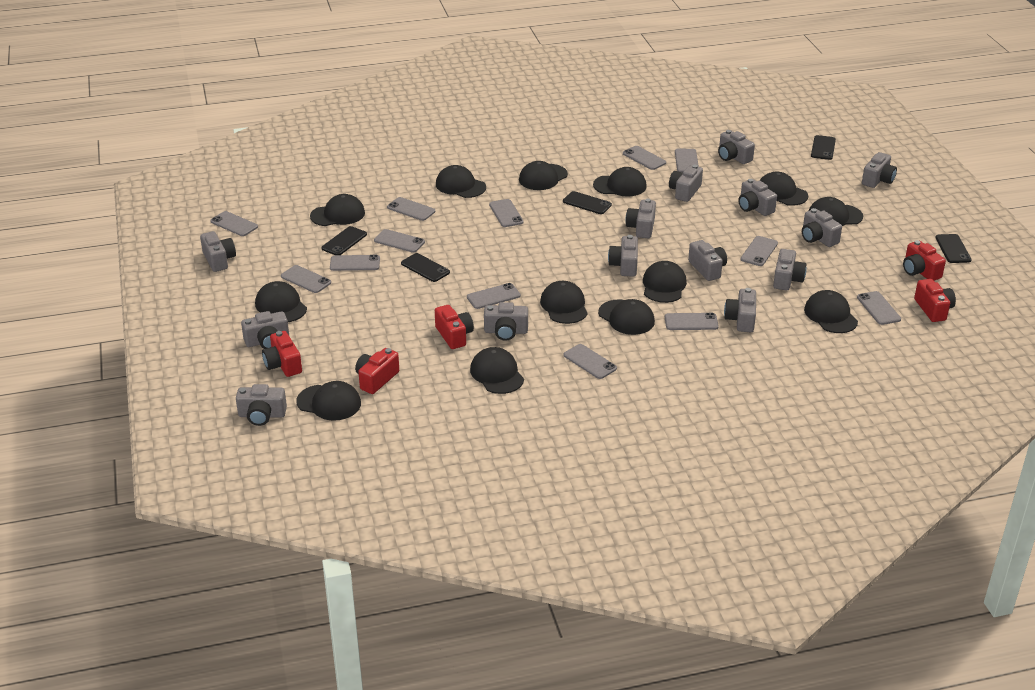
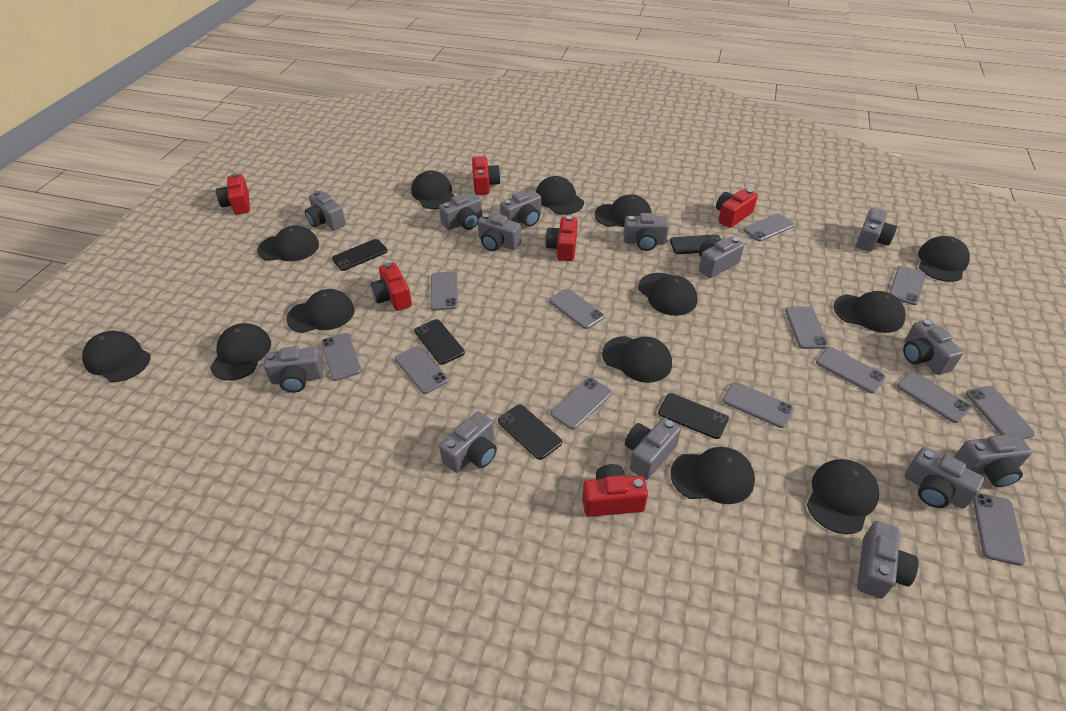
red camera: [262,331,302,377] [355,348,399,394] [435,305,474,349] [903,240,946,281] [914,279,956,322] = 5 -> [216,173,250,214] [370,262,412,311] [472,156,501,195] [545,216,578,261] [582,464,648,517] [716,189,758,228] = 6

